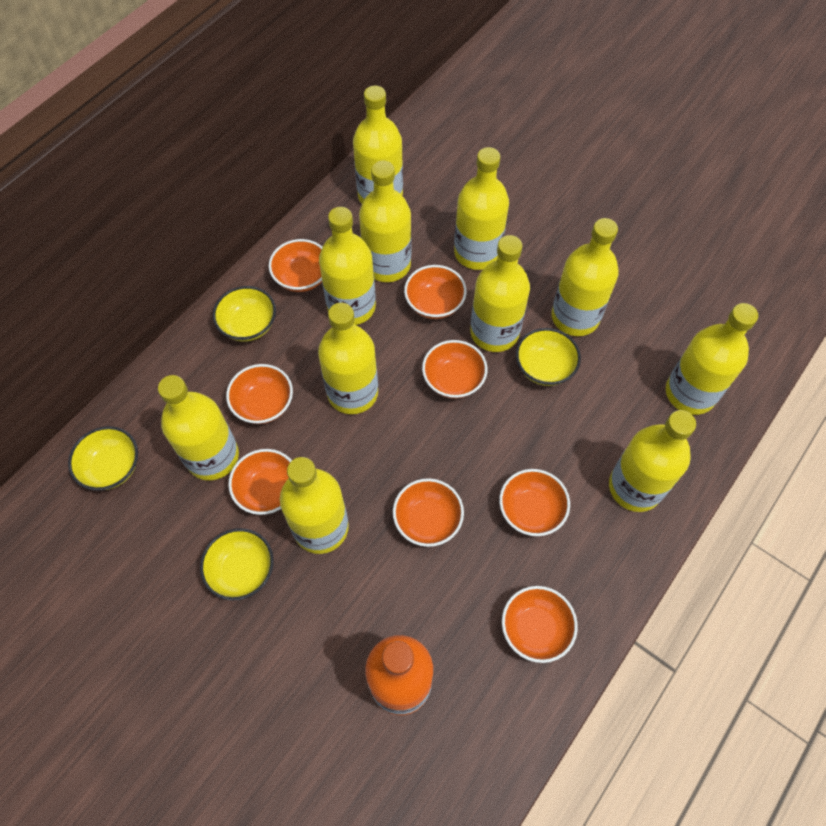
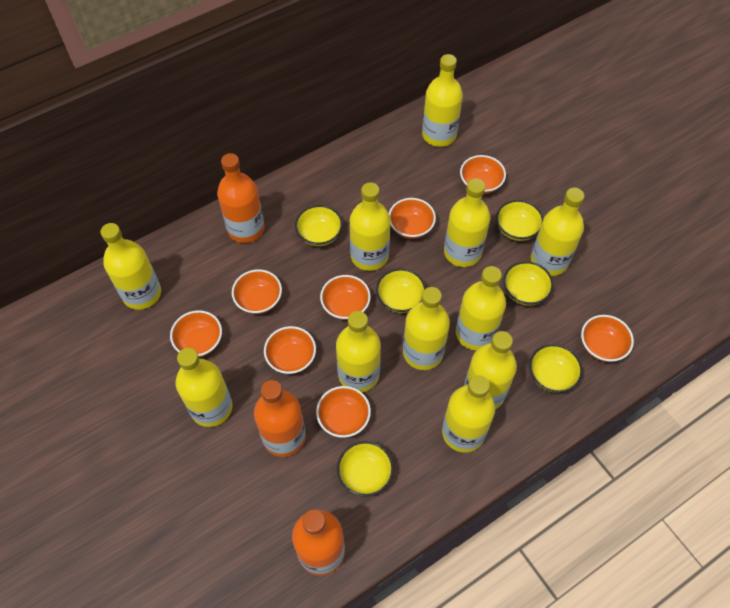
orange bottle: [365,635,433,715] = 1 -> [217,153,264,243] [254,380,306,457] [292,509,345,576] = 3
yellow bowl: [68,426,138,491] [200,528,274,601] [213,286,276,342] [516,328,581,386] = 4 -> [295,205,343,246] [337,441,394,497] [376,268,426,313] [496,200,544,241] [503,261,553,306] [529,344,583,393] = 6

